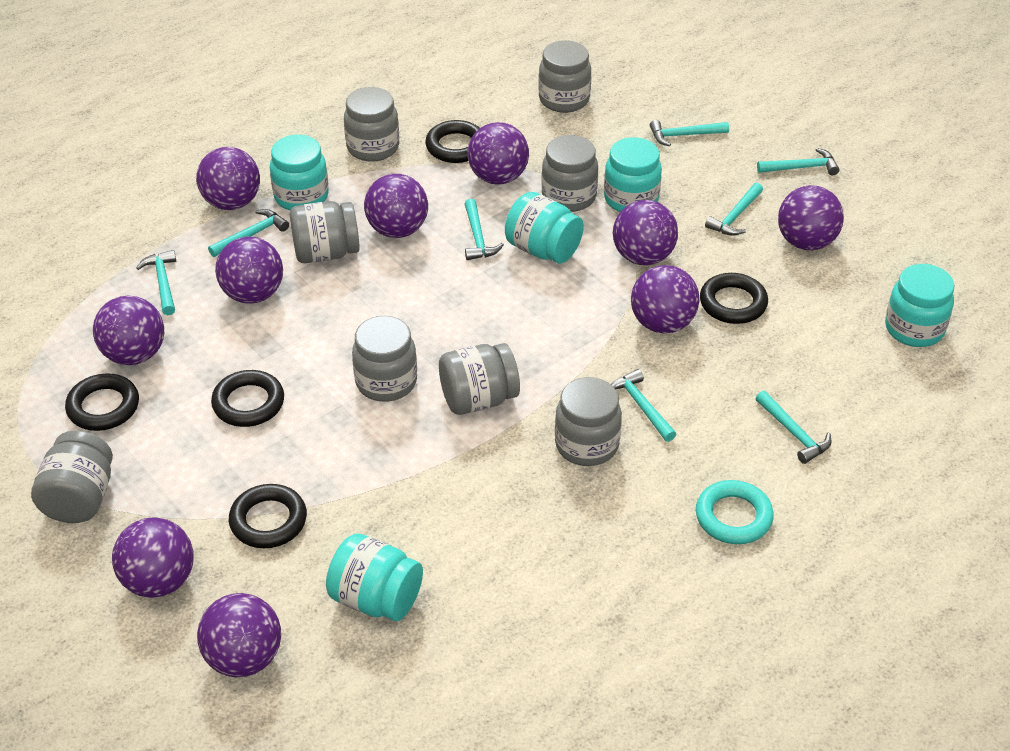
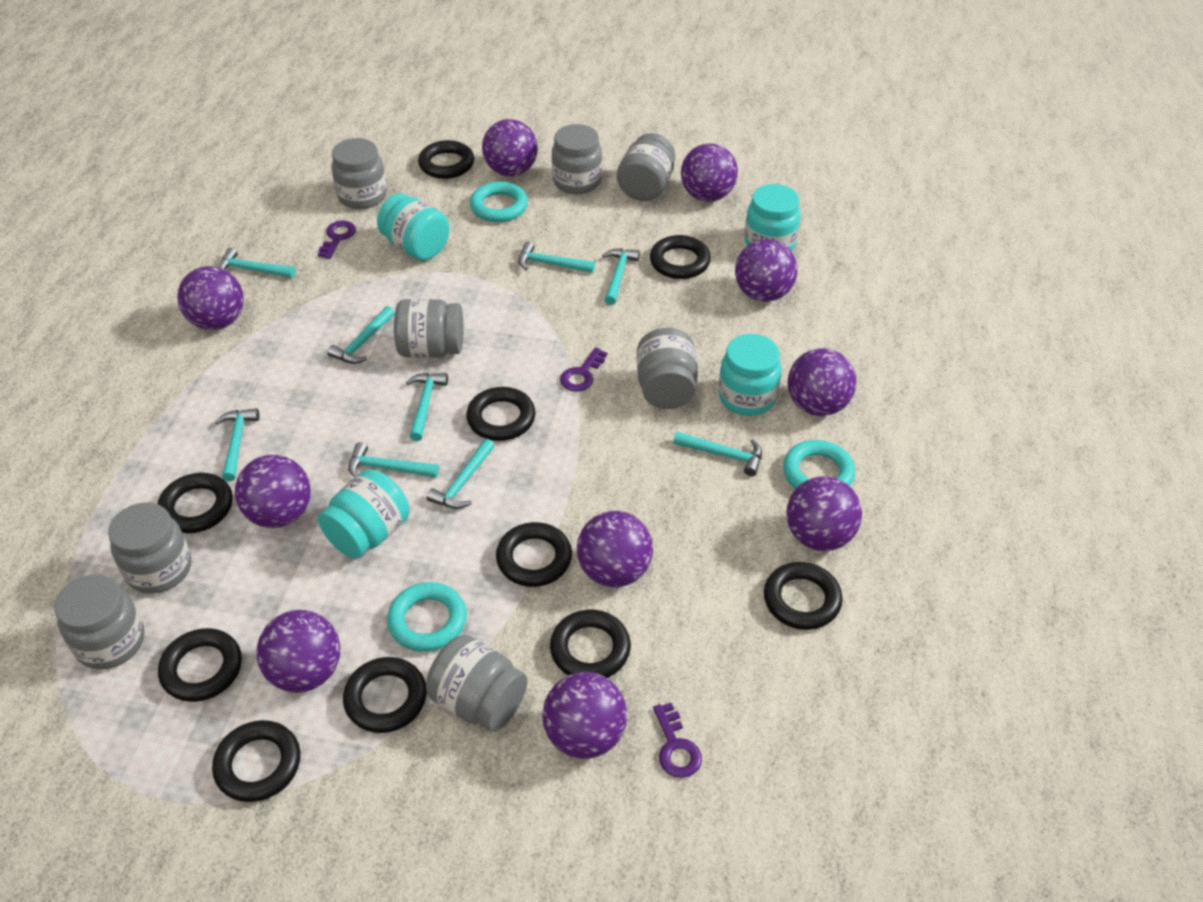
black ring: [65,373,139,431] [211,370,284,427] [229,484,307,548] [425,120,480,163] [700,273,768,324] = 5 -> [158,473,233,533] [158,628,242,702] [212,720,300,802] [343,657,427,733] [418,140,474,179] [467,387,535,441] [496,522,572,587] [550,610,631,678] [650,235,711,279] [764,562,843,630] = 10
purple key: none = 0 -> [318,221,356,259] [560,347,607,392] [653,703,702,778] = 3
turquoise hammer: [136,250,176,315] [208,209,289,257] [464,199,504,260] [611,369,676,442] [650,120,729,146] [705,183,763,236] [755,391,831,464] [757,148,839,175] = 8 -> [215,408,259,481] [218,248,295,278] [327,306,395,364] [348,442,439,478] [406,373,448,441] [427,439,495,509] [518,242,595,273] [602,248,640,305] [673,432,762,476] = 9
turquoise jar: [270,135,329,210] [326,533,423,621] [505,192,584,264] [604,137,662,212] [885,264,955,347] = 5 -> [318,469,410,559] [377,194,450,261] [718,334,782,416] [745,184,801,251] = 4
turquoise ring: [696,480,774,544] = 1 -> [387,582,467,652] [470,181,528,222] [783,440,855,489] = 3

